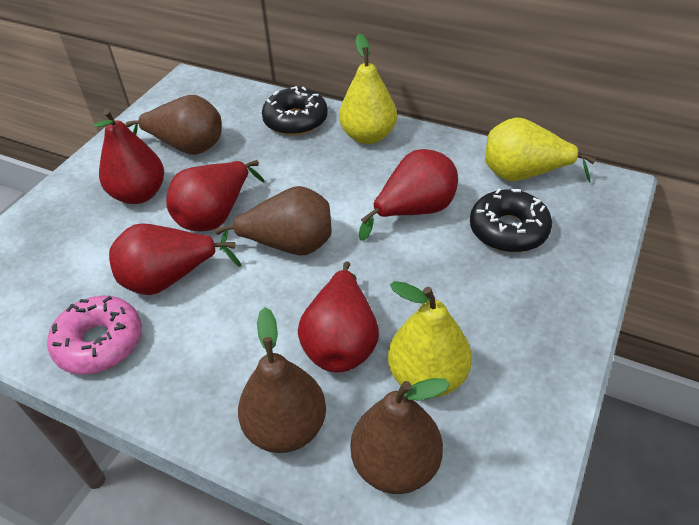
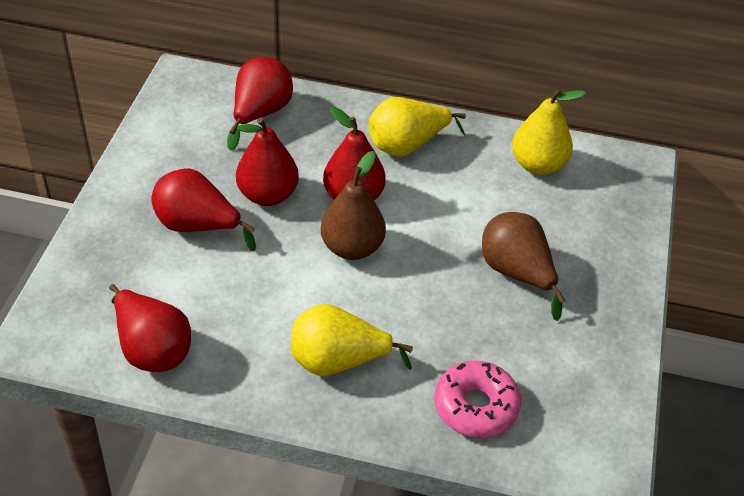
black donut: [262,86,328,136] [470,189,552,252] = 2 -> none = 0
brown pear: [126,95,222,155] [215,186,332,255] [238,307,326,453] [351,378,450,494] = 4 -> [321,151,386,260] [482,212,566,321] = 2

